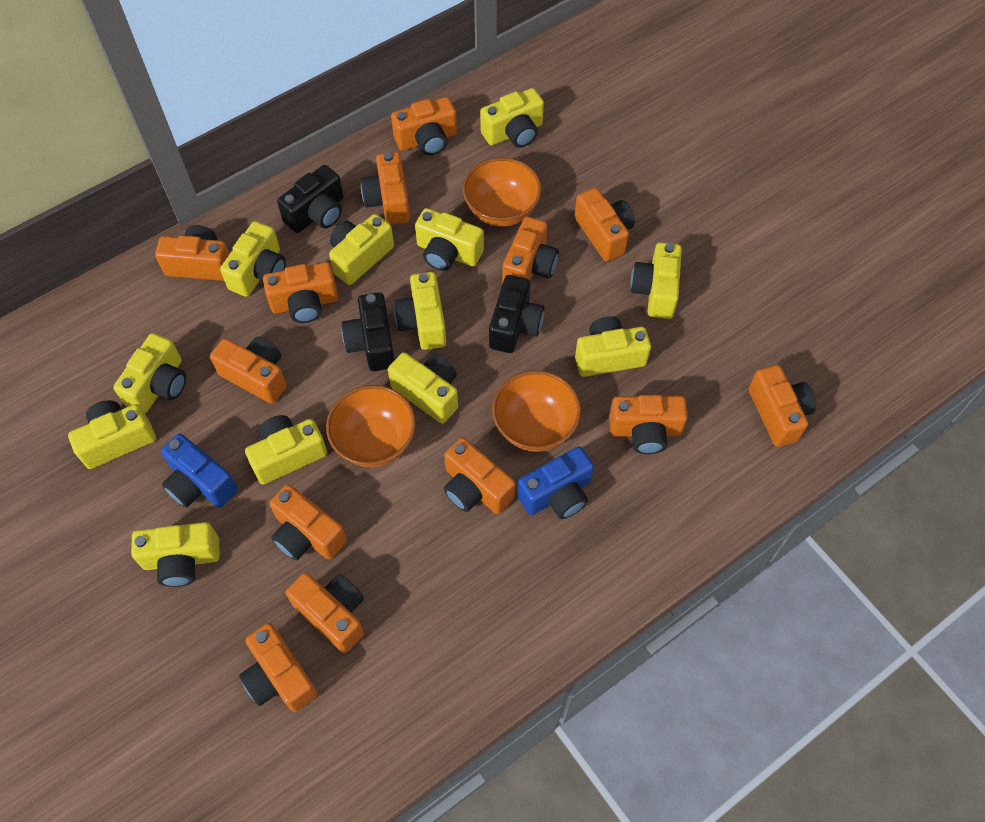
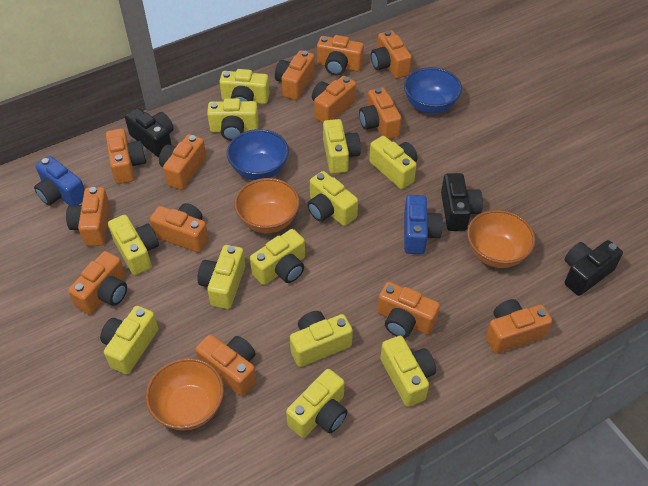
blue bowl: none = 0 -> [227,129,289,180] [404,67,462,114] = 2

